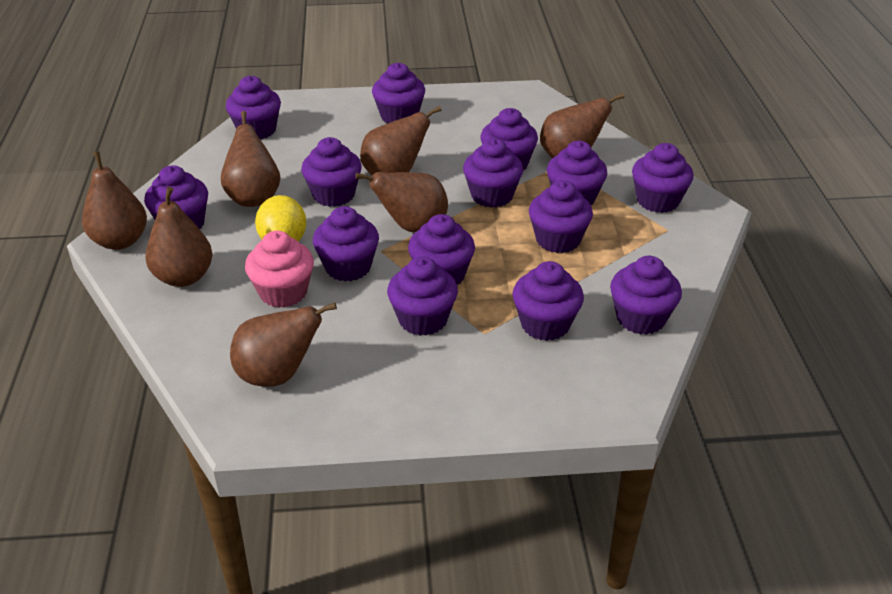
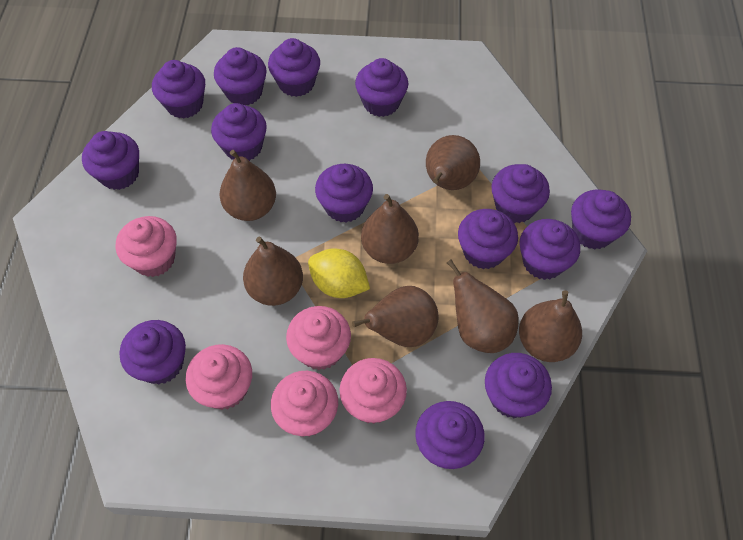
pink cupcake: [245,231,314,308] = 1 -> [116,216,177,277] [186,344,252,410] [271,371,338,437] [286,306,351,370] [339,358,407,424] = 5

